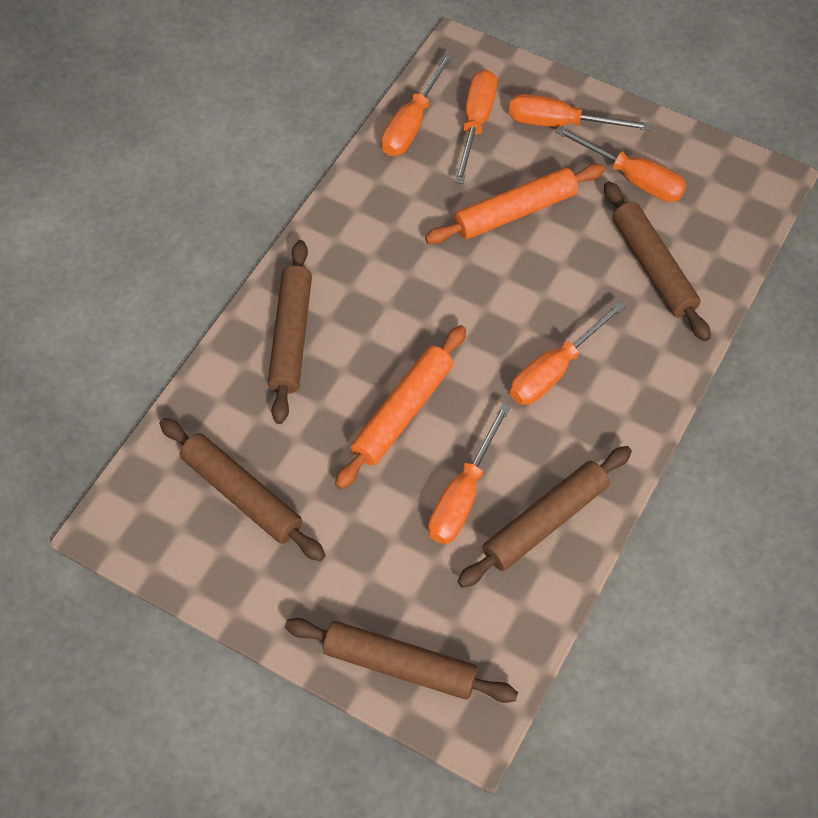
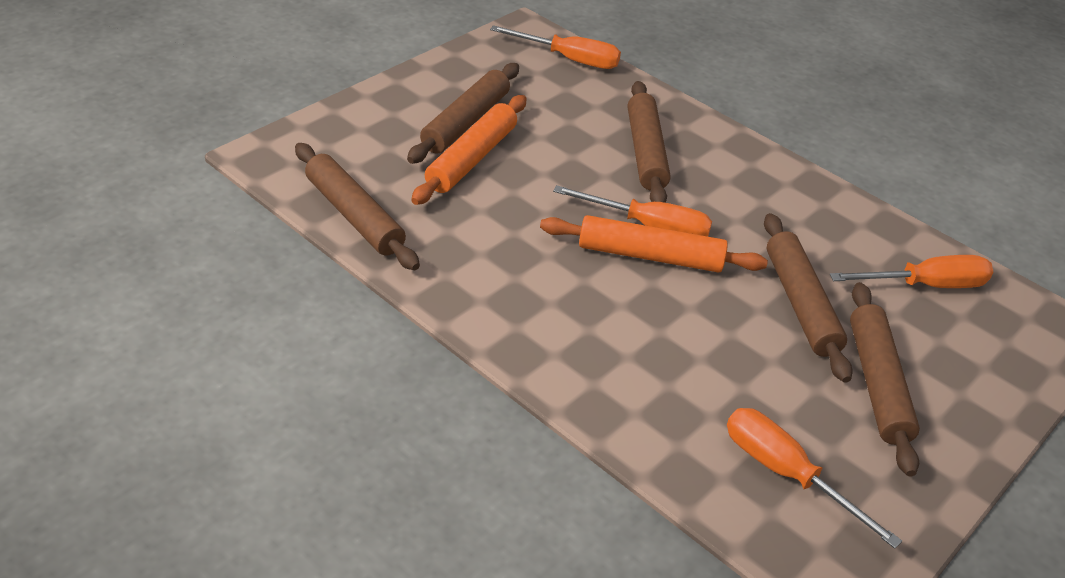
orange screwdriver: [381,52,454,156] [428,404,511,544] [455,70,497,184] [509,94,651,131] [510,301,626,405] [555,126,686,202] = 6 -> [490,25,621,69] [553,185,712,237] [727,408,902,549] [830,255,993,288] = 4

